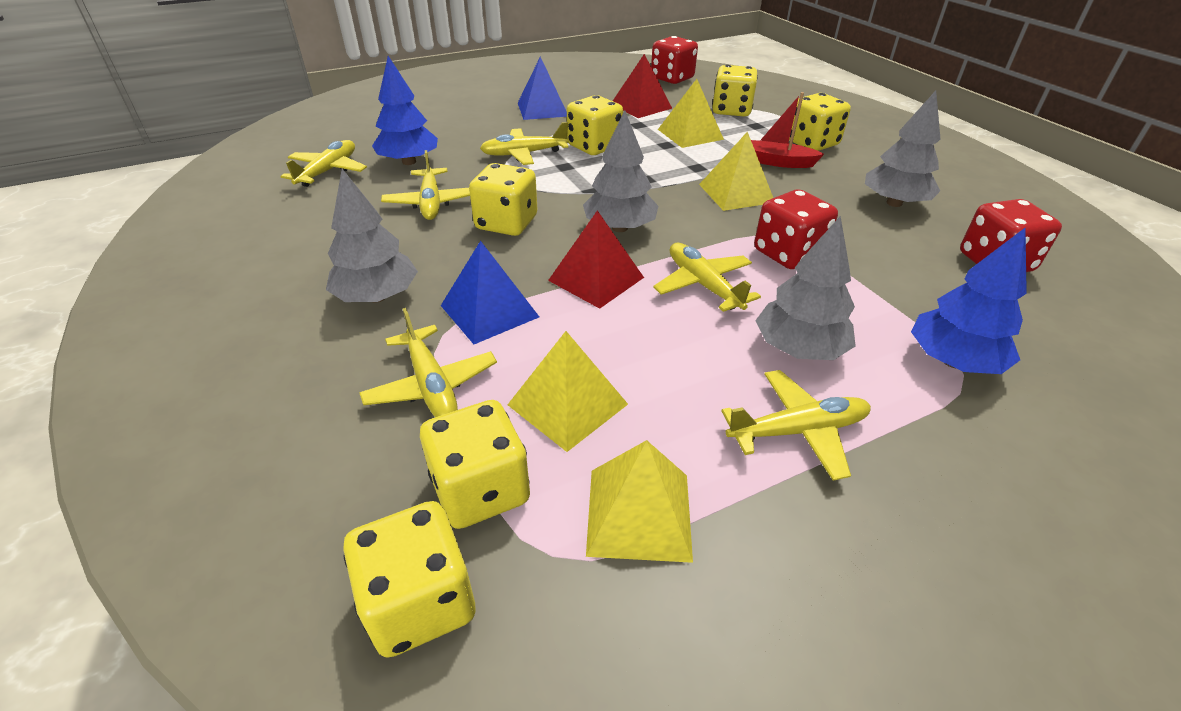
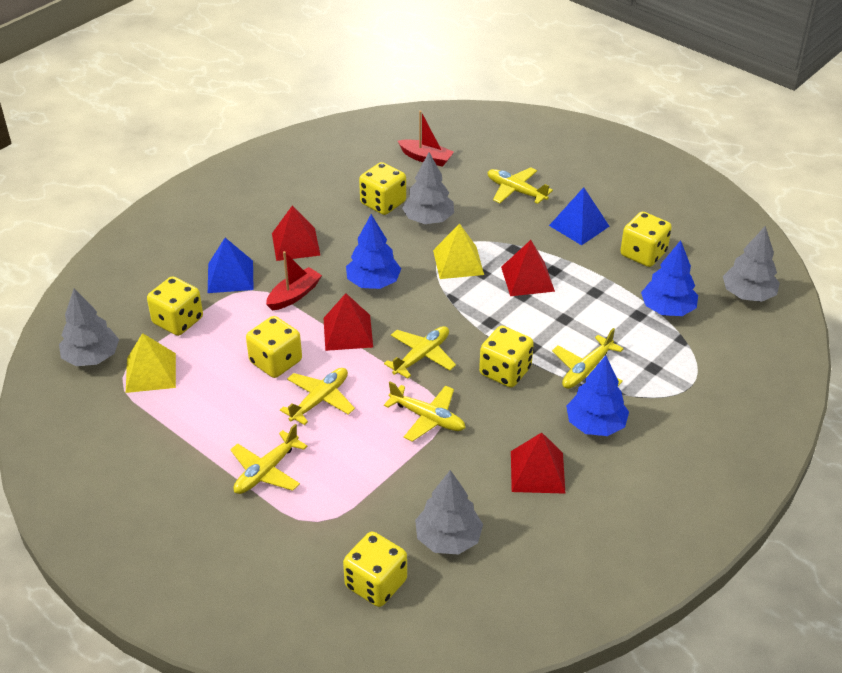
blue tree: [372,56,438,165] [911,228,1027,374] = 2 -> [346,214,401,289] [566,356,629,436] [641,240,698,316] = 3
red boat: [751,92,824,168] = 1 -> [266,251,322,311] [398,111,454,167] = 2
red dice: [651,36,698,84] [754,189,838,269] [960,199,1062,272] = 3 -> none = 0
red pyramid: [548,210,644,309] [613,54,672,118] = 2 -> [272,205,321,261] [323,293,373,351] [501,240,555,296] [511,432,565,494] = 4
yellow pyramid: [508,331,628,452] [586,440,693,563] [658,79,724,148] [699,132,773,211] = 4 -> [126,333,176,393] [433,223,484,279] = 2

